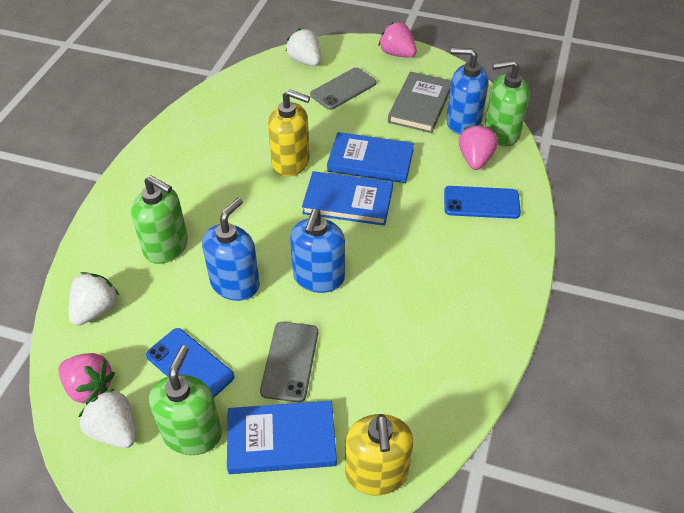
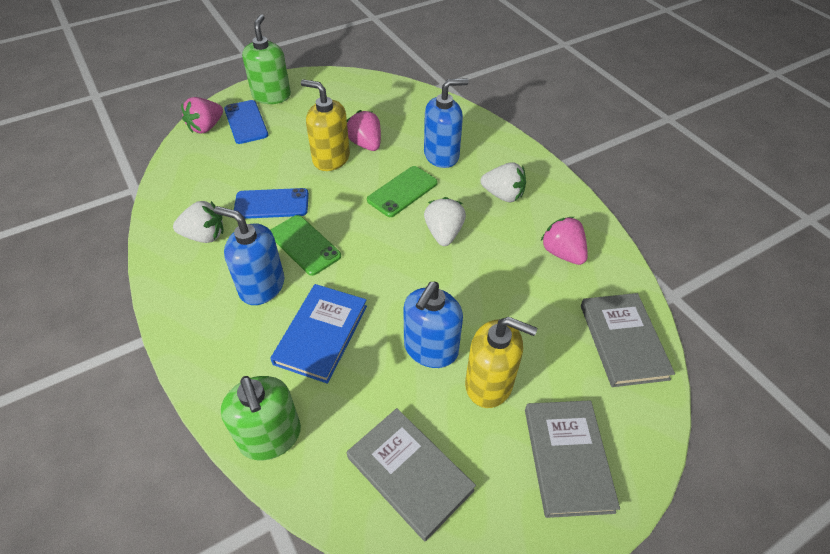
blue book: [227,401,337,474] [302,171,393,226] [327,132,414,183] = 3 -> [270,284,367,384] = 1
green phone: none = 0 -> [271,215,341,276] [367,166,438,217] = 2
green soap dispenser: [131,176,188,264] [149,345,222,455] [485,59,530,146] = 3 -> [221,376,301,460] [242,14,291,104] = 2
grey book: [388,72,451,133] = 1 -> [347,408,476,542] [525,400,620,518] [581,293,675,387] = 3
grey phone: [260,322,318,402] [310,67,376,110] = 2 -> none = 0

